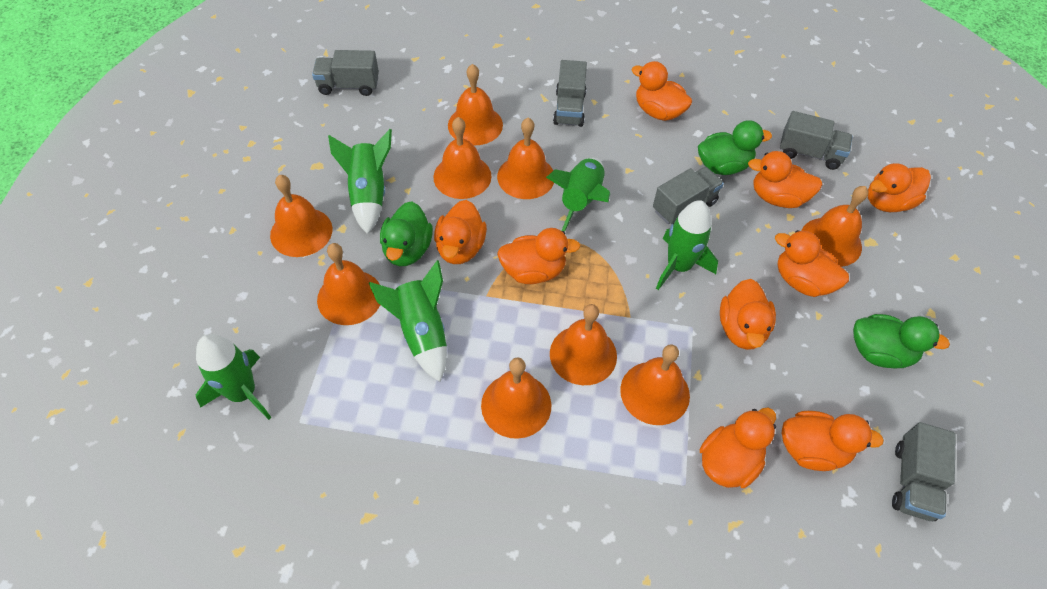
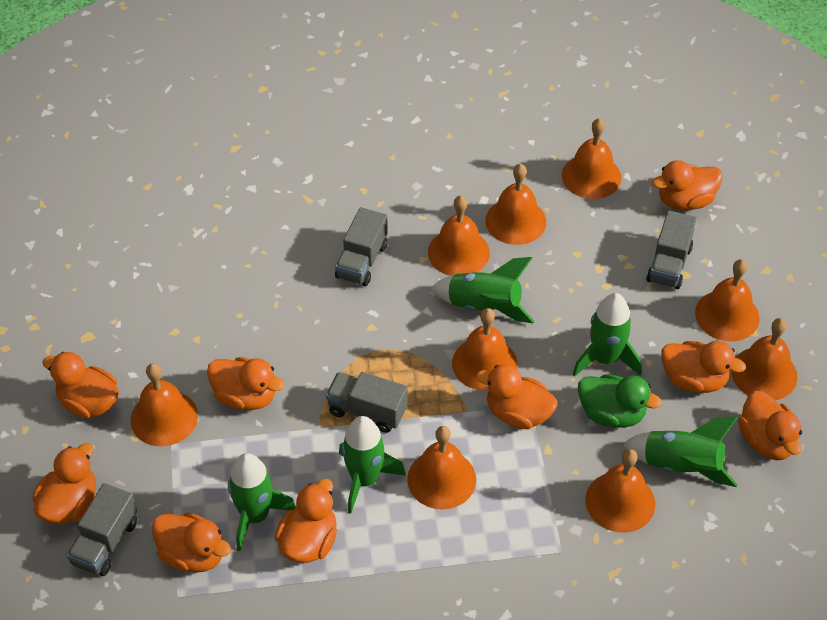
green duck: [380,201,433,266] [698,120,772,175] [853,314,950,368] = 3 -> [578,374,662,428] = 1
grey truck: [312,50,379,96] [553,60,587,127] [653,167,724,224] [780,111,853,170] [892,422,956,521] = 5 -> [67,483,137,576] [326,372,408,433] [335,207,388,286] [646,210,697,289] = 4

